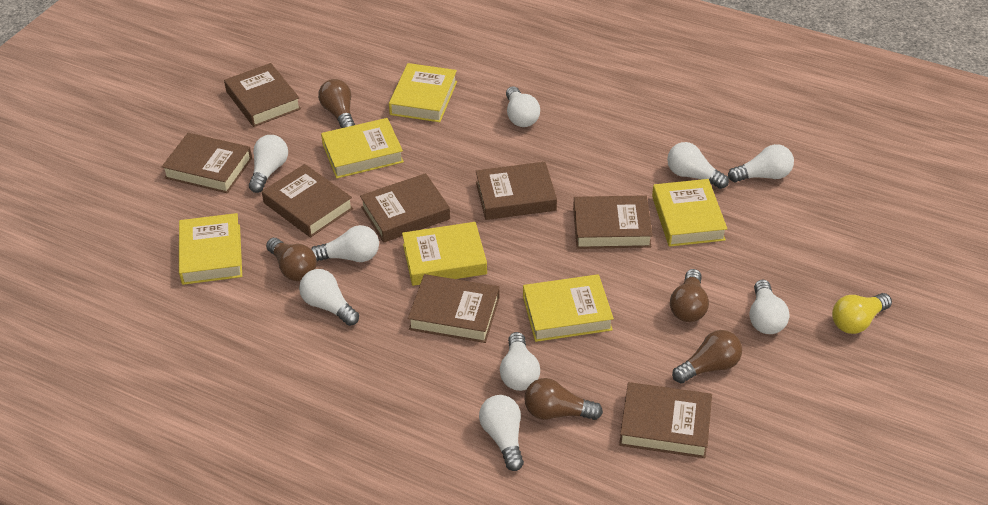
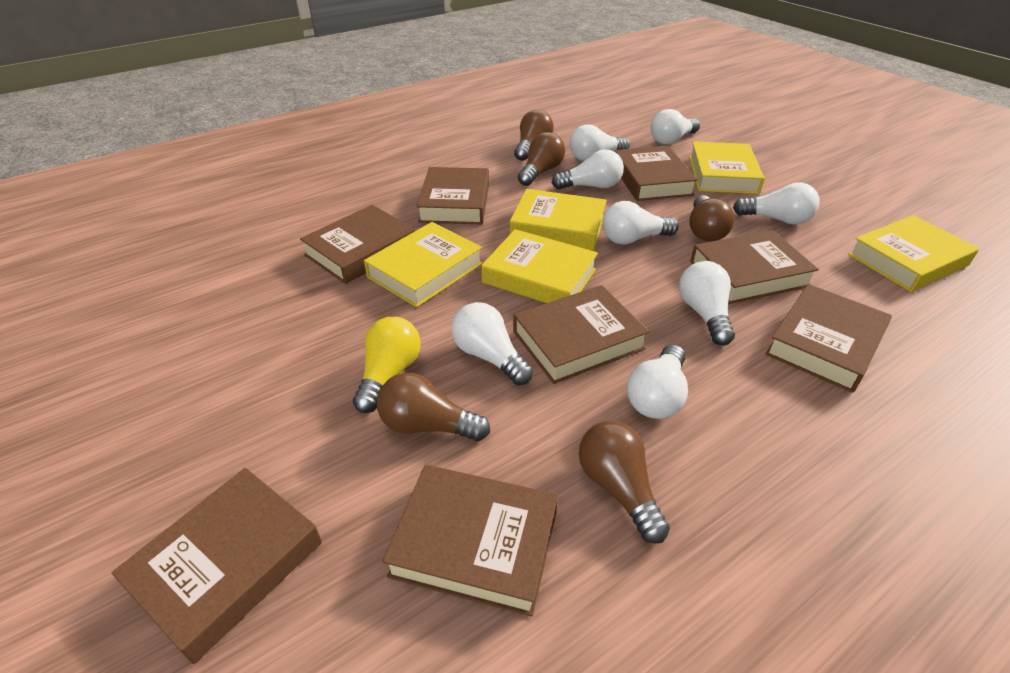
white light bulb: [249,135,288,193] [299,269,359,326] [311,225,379,262] [479,395,524,471] [500,332,540,391] [506,86,540,127] [667,142,729,189] [728,144,794,182] [749,280,789,334] = 9 -> [452,302,533,385] [552,149,624,190] [569,125,630,161] [602,201,679,245] [627,344,688,419] [651,109,700,144] [679,261,735,346] [733,182,819,225] = 8
yellow book: [179,213,242,285] [321,118,404,178] [389,63,457,122] [402,222,487,286] [523,274,614,342] [652,179,727,247] = 6 -> [364,222,483,307] [481,229,598,303] [510,189,607,250] [689,141,765,194] [848,215,979,292] = 5

